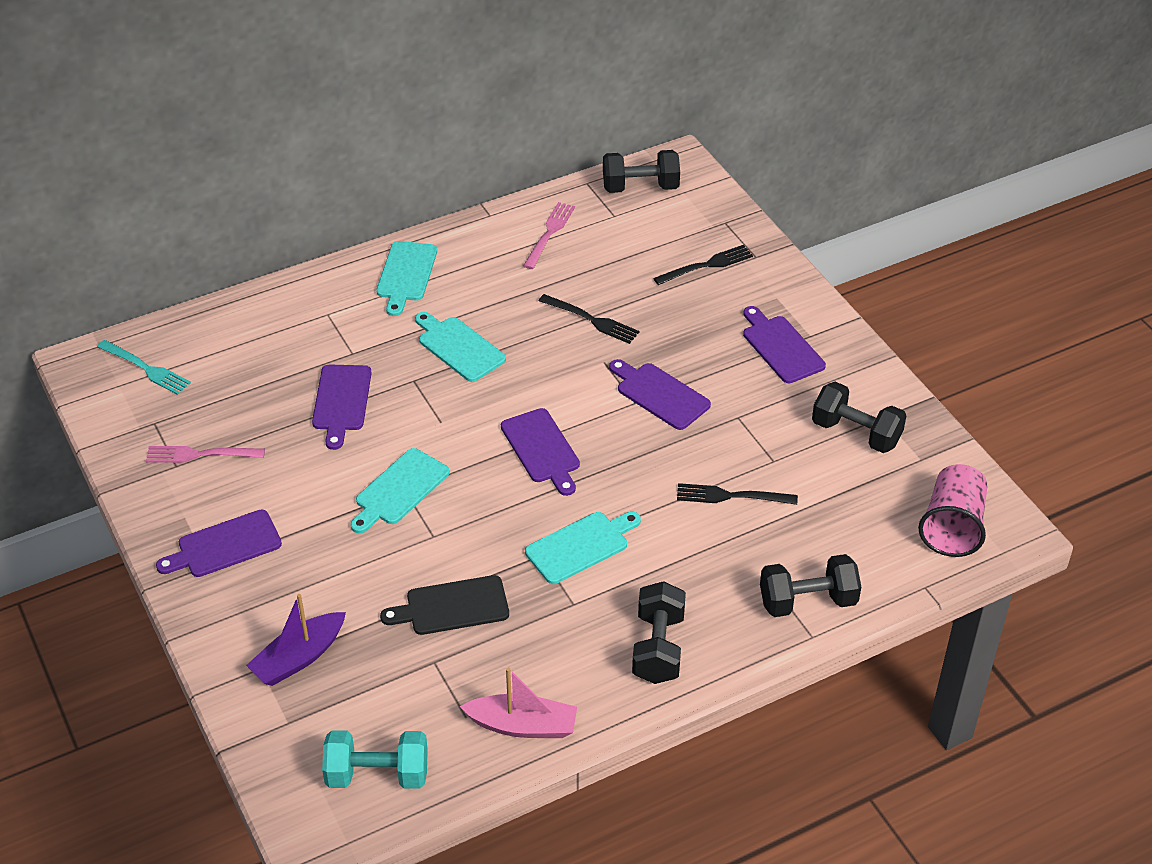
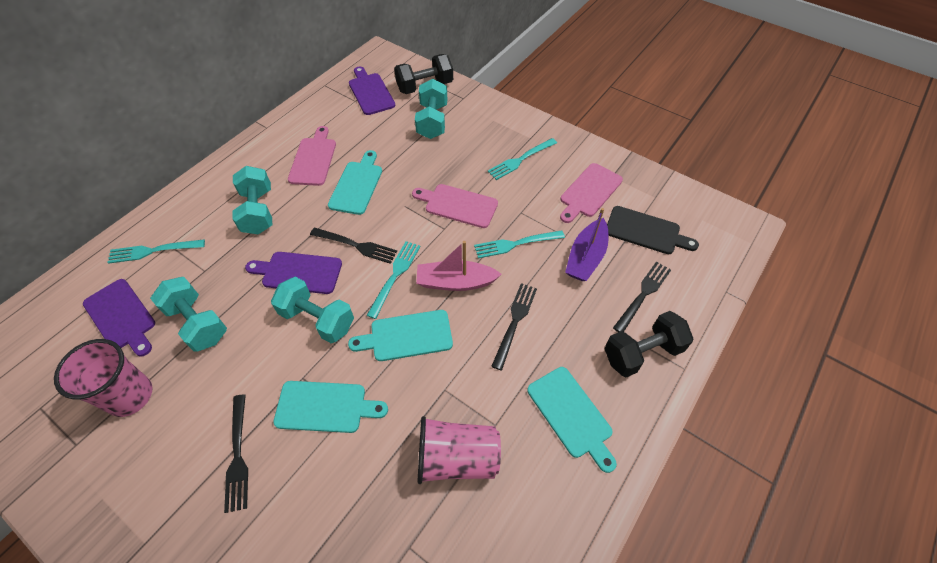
black dumbbell: [603,150,680,193] [632,581,686,684] [760,554,861,617] [812,382,906,453] = 4 -> [394,54,453,94] [604,311,693,378] = 2
black fork: [539,294,640,344] [653,245,753,285] [677,483,798,505] = 3 -> [224,394,248,513] [310,228,397,264] [491,283,537,370] [613,262,671,332] = 4
pink cup: [918,464,987,557] = 1 -> [54,339,153,417] [417,416,501,484] = 2
pink cutting board: none = 0 -> [288,126,336,186] [412,184,498,228] [560,163,623,223] = 3
pink fork: [146,446,265,463] [523,202,575,269] = 2 -> none = 0
purple cutting board: [156,510,282,577] [312,365,372,450] [501,408,580,496] [609,359,711,430] [743,306,826,383] = 5 -> [83,279,155,357] [245,252,342,294] [349,67,396,115] = 3
turquoise dumbbell: [322,730,428,789] = 1 -> [150,277,227,352] [232,166,272,234] [271,277,354,343] [415,79,447,139] = 4
turquoise fork: [97,340,191,395] = 1 -> [107,239,205,264] [367,241,420,319] [474,230,565,258] [488,138,557,180] = 4

